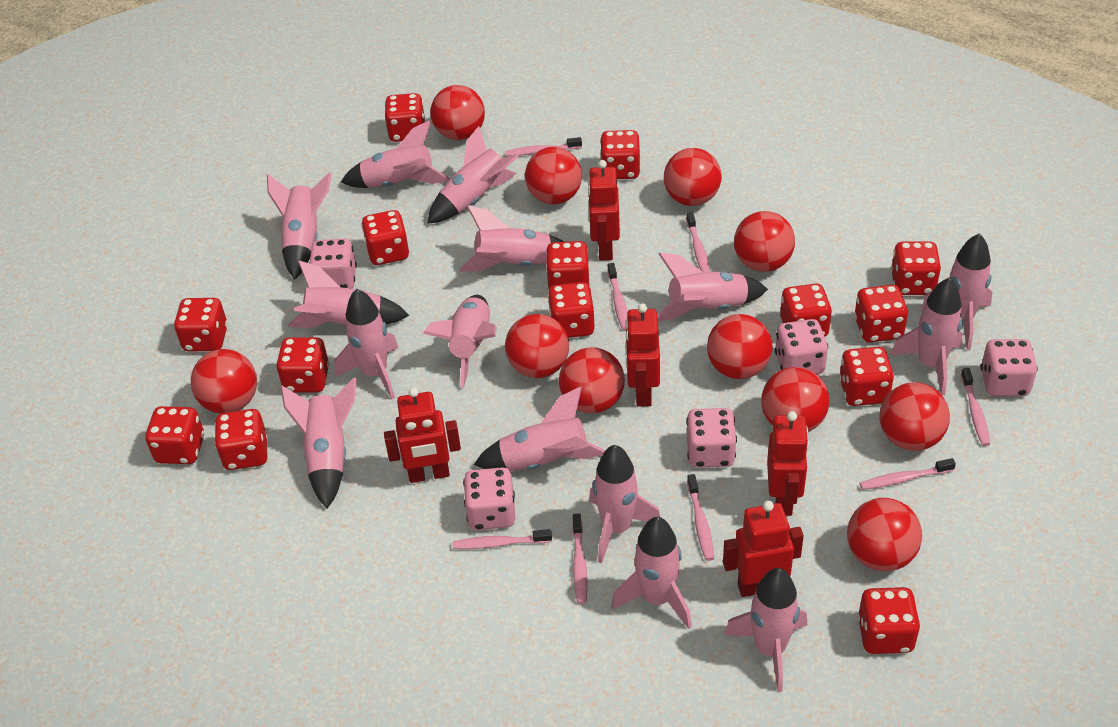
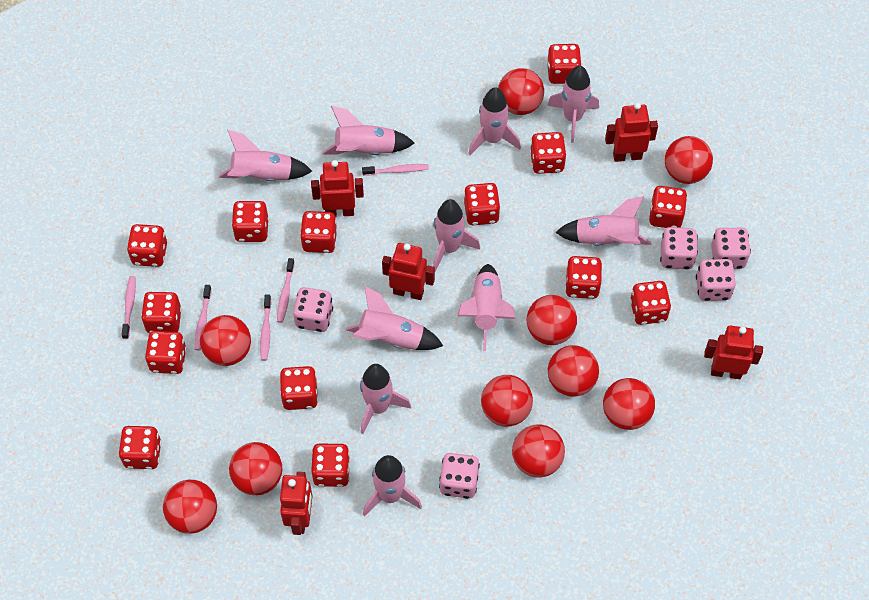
pink rocket: [267,172,332,280] [281,378,356,508] [288,260,409,328] [334,289,398,399] [341,120,450,188] [423,295,497,388] [427,126,519,224] [459,206,565,272] [474,387,605,471] [589,445,660,563] [611,517,692,629] [657,252,768,321] [724,568,807,692] [890,277,963,395] [921,233,992,350] = 15 -> [218,130,312,181] [322,106,414,155] [346,286,443,350] [360,364,411,434] [363,455,422,517] [433,199,480,271] [457,264,515,351] [468,87,521,155] [547,65,599,143] [555,196,652,246] = 10
pink toothbrush: [453,529,552,549] [505,137,582,156] [572,514,588,604] [607,263,628,330] [686,212,710,272] [687,474,714,561] [860,458,956,490] [961,368,990,446] = 8 -> [122,276,136,339] [195,285,212,350] [260,294,271,361] [277,258,295,323] [362,164,429,176] = 5
red ball: [191,349,257,414] [430,85,485,140] [505,314,569,378] [525,147,582,204] [559,347,625,413] [664,148,722,206] [707,314,772,379] [734,211,795,272] [761,367,829,432] [847,498,922,571] [879,382,950,451] = 11 -> [163,480,217,534] [200,315,251,366] [229,442,283,495] [481,375,533,427] [498,68,544,115] [512,424,565,477] [526,295,577,345] [548,345,599,397] [603,378,655,430] [665,136,713,184] = 10

